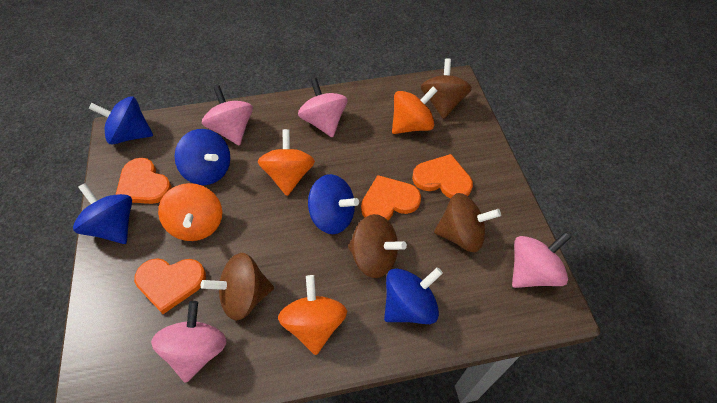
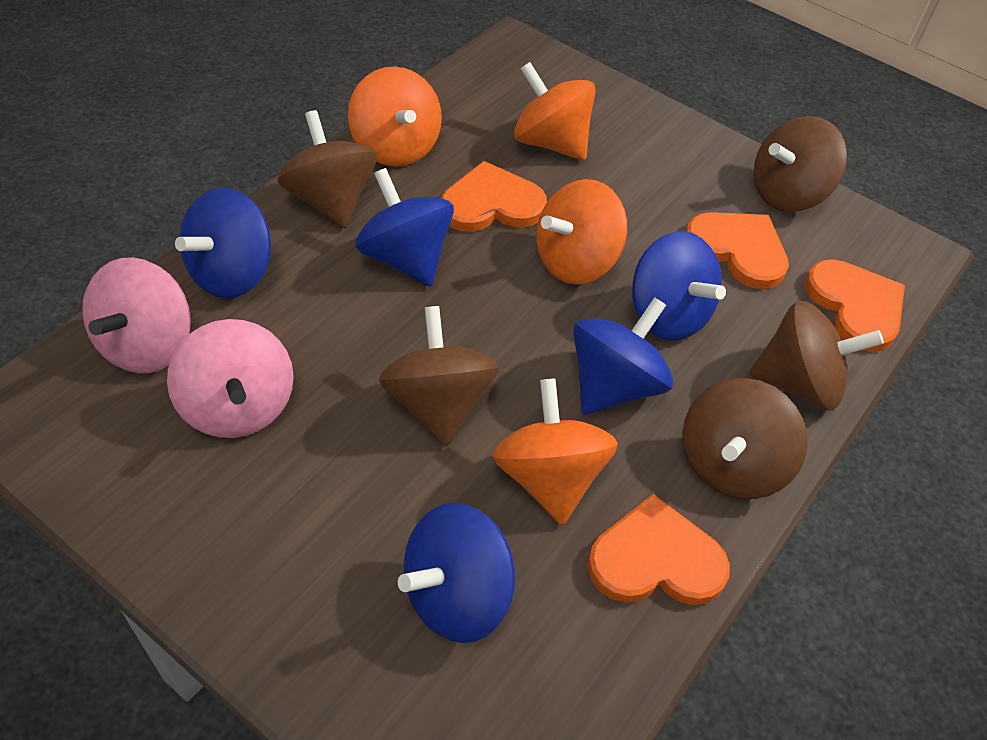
brown spinning top: [201,253,274,321] [348,214,407,278] [421,58,472,119] [434,193,501,252] = 4 -> [277,110,377,229] [379,306,499,446] [682,378,808,499] [749,301,884,411] [754,116,847,212] = 5
pink spinning top: [151,301,227,383] [202,86,253,146] [298,78,348,138] [512,232,571,288] = 4 -> [82,257,191,373] [167,319,294,438] = 2

